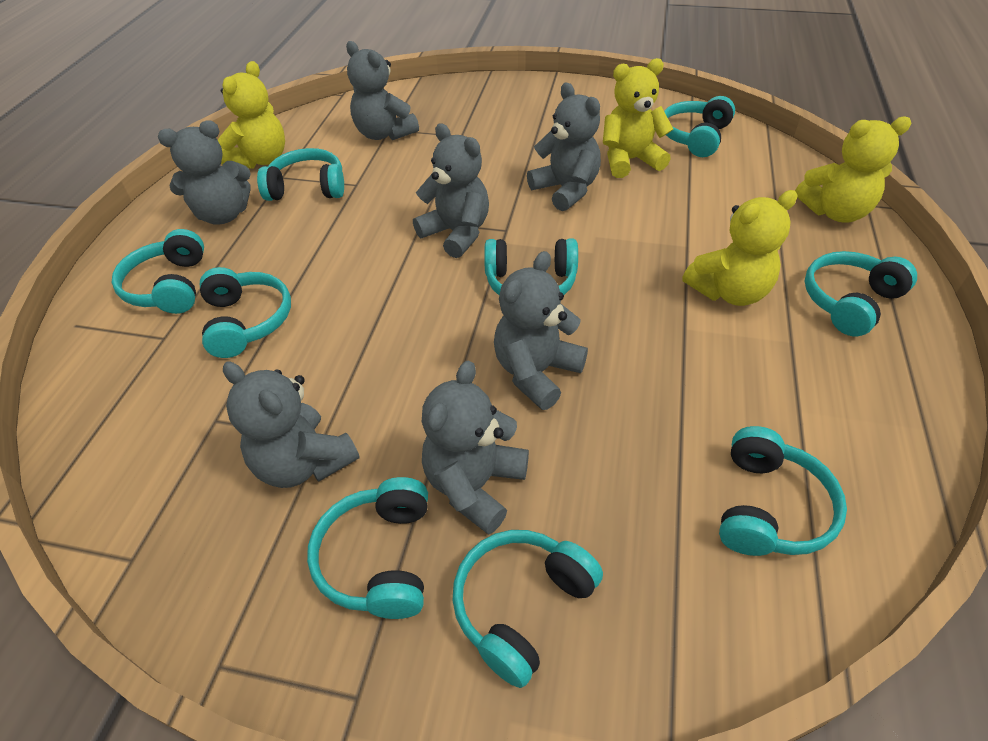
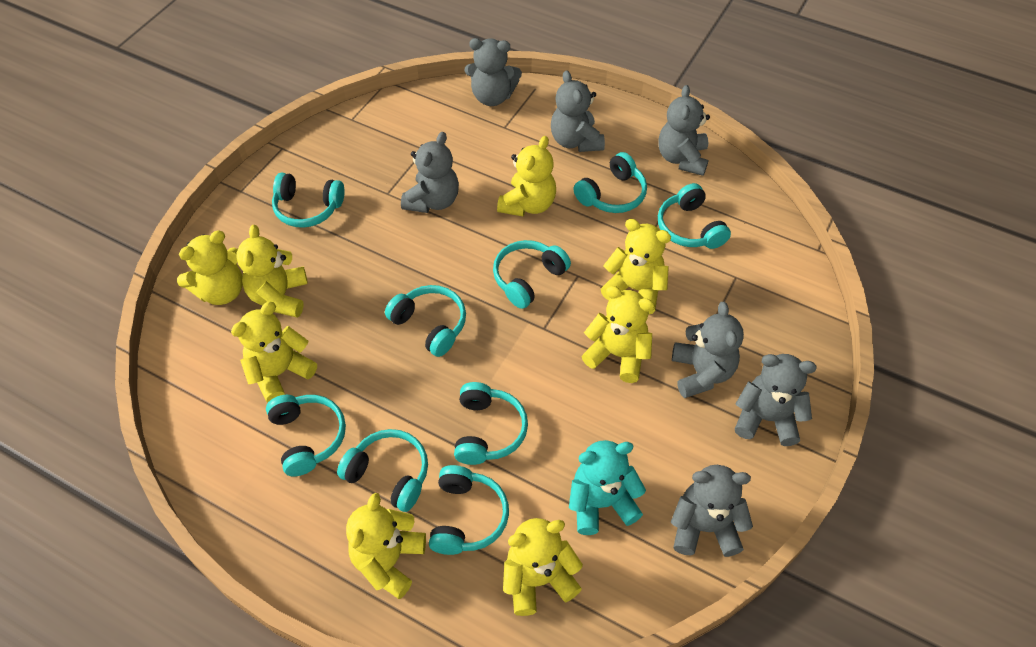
turquoise teddy bear: none = 0 -> [569,440,646,535] = 1
yellow teddy bear: [218,61,285,169] [603,58,673,178] [683,190,798,306] [795,117,912,223] = 4 -> [177,231,243,305] [231,302,317,403] [236,225,308,318] [346,493,426,599] [497,136,556,216] [503,518,583,616] [581,286,654,383] [600,219,671,315] = 8

